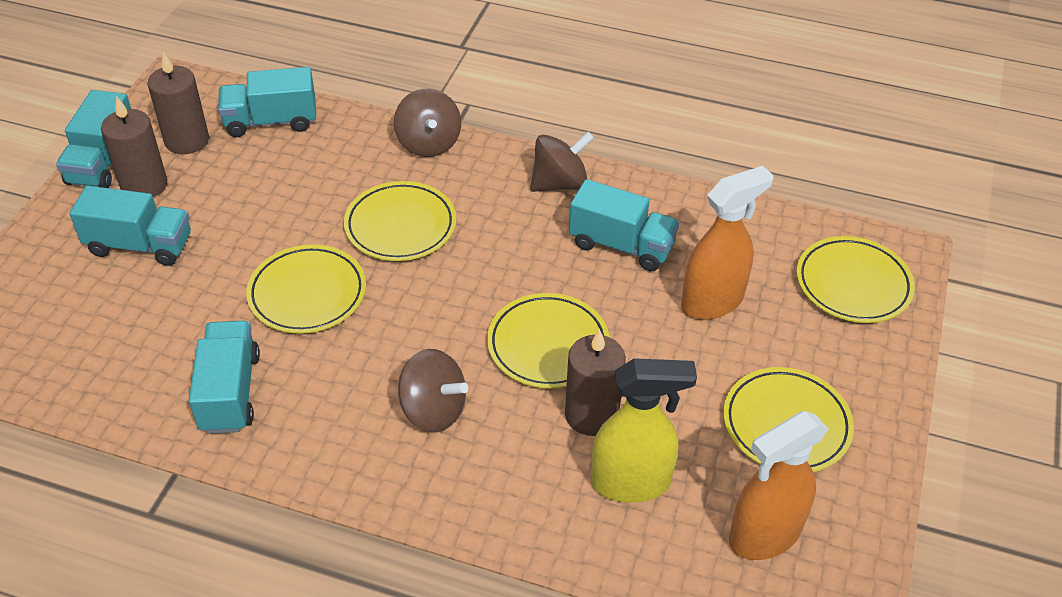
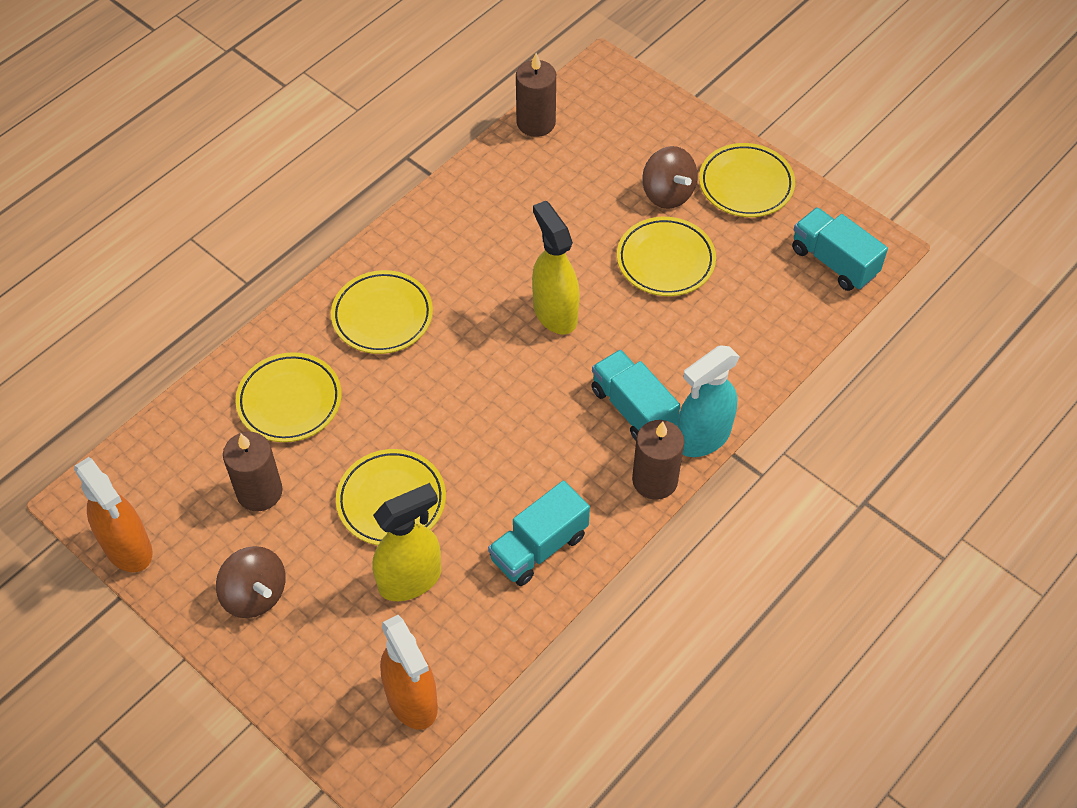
brown spinning top: [394,89,461,157] [398,349,468,432] [530,132,594,192] = 3 -> [216,546,286,618] [642,146,697,209] = 2
turquoise spray bottle: none = 0 -> [677,345,740,457] = 1
turquoise truck: [56,90,131,188] [69,186,191,266] [189,321,260,434] [218,67,316,137] [569,179,679,272] = 5 -> [488,481,590,586] [591,349,680,441] [792,207,888,291] = 3
yellow spray bottle: [591,358,697,503] = 1 -> [373,483,441,601] [532,201,580,334] = 2

